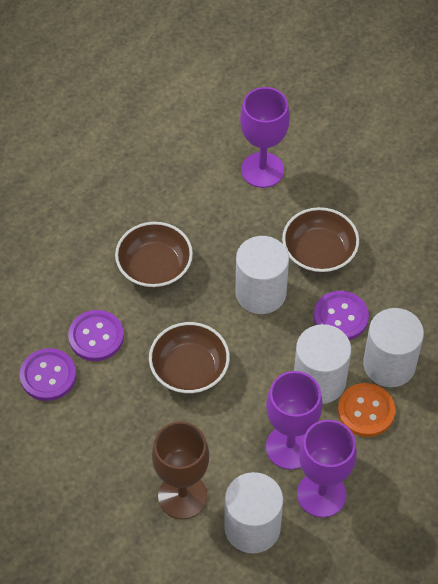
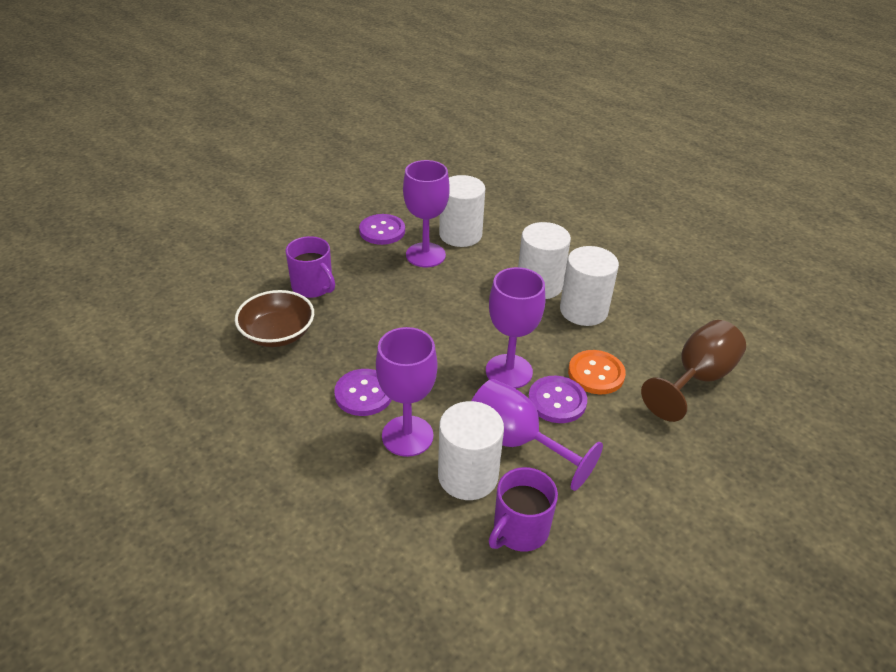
brown bowl: [115,222,193,288] [149,322,230,394] [282,207,359,273] = 3 -> [235,290,314,347] = 1
purple goblet: [240,87,290,188] [266,371,323,470] [297,420,357,518] = 3 -> [376,327,437,457] [403,160,450,267] [471,379,603,491] [486,267,545,388] = 4
purple mug: none = 0 -> [285,236,335,298] [489,467,558,552] = 2

